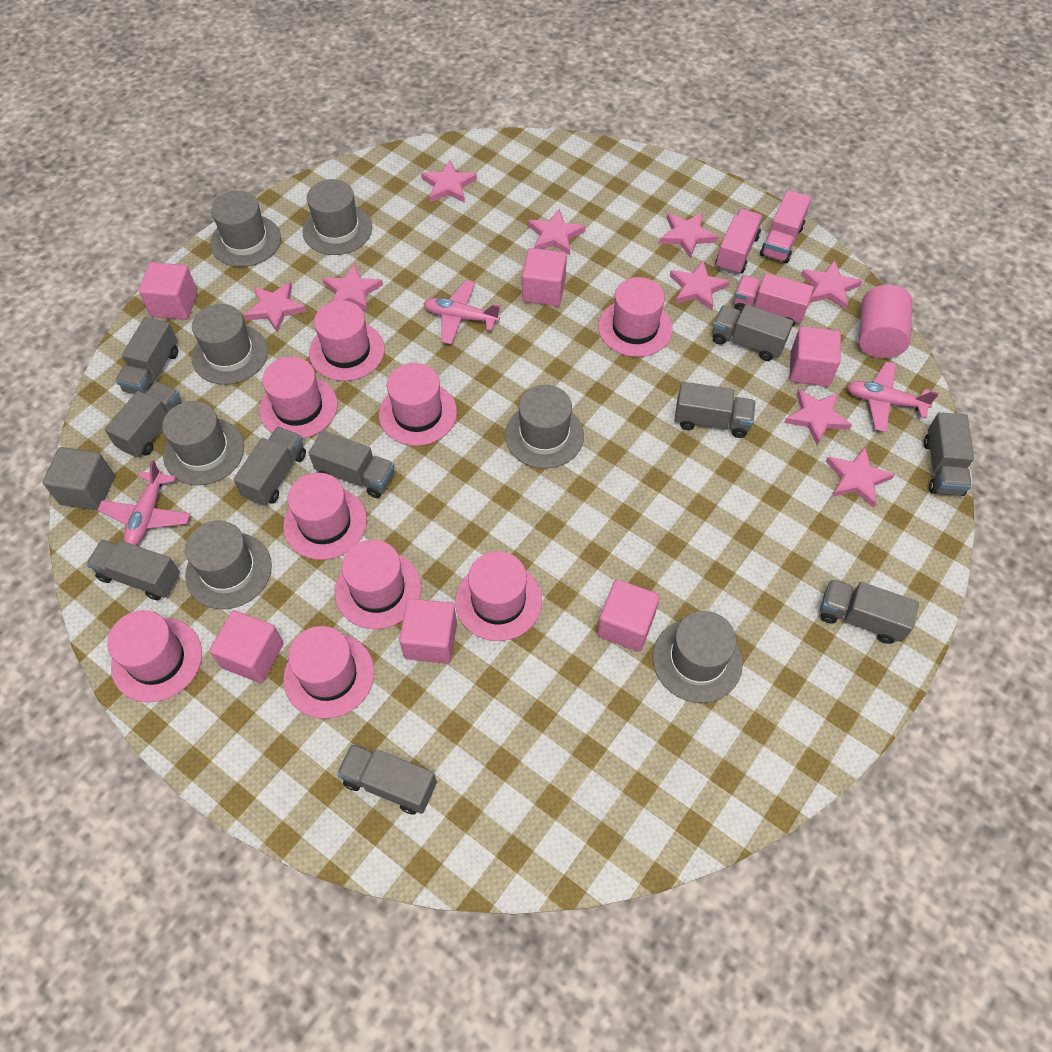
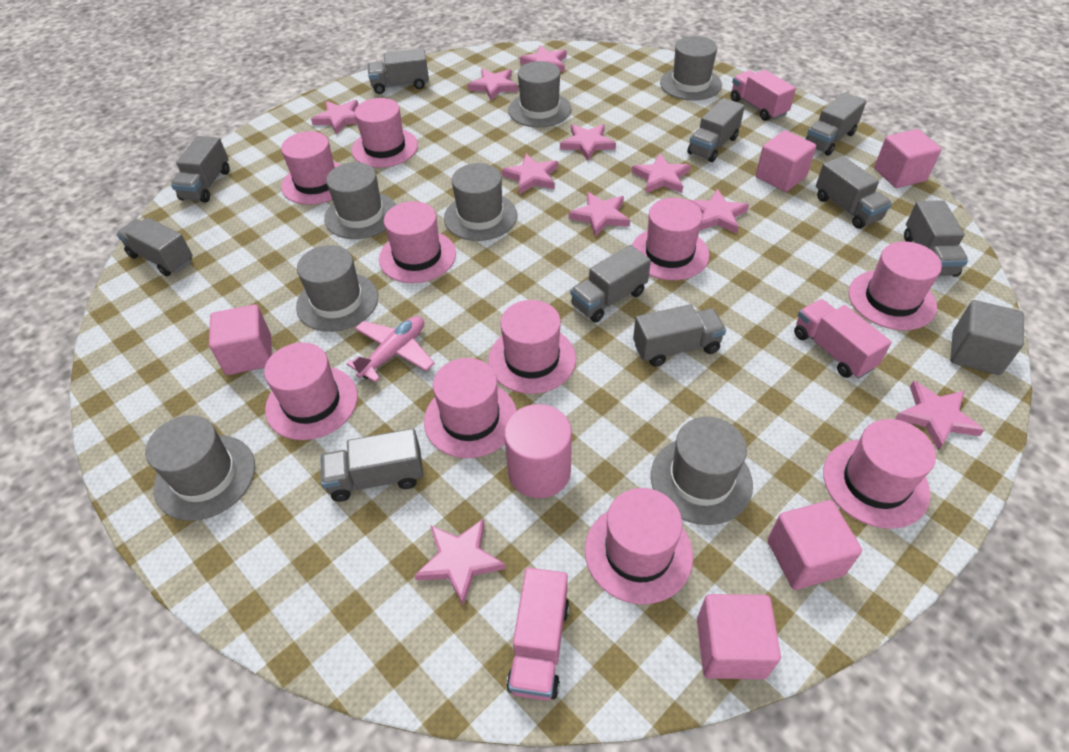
pink cube: [139,262,198,320] [209,610,284,683] [399,598,457,664] [522,248,567,306] [597,579,660,652] [790,326,841,386] = 6 -> [209,305,272,375] [697,594,781,679] [756,130,816,192] [767,500,862,590] [874,129,942,188] = 5
pink hat: [107,610,202,702] [259,357,338,439] [283,473,367,560] [284,626,374,719] [309,301,385,381] [335,540,421,629] [379,363,457,446] [455,551,542,641] [598,277,673,357] = 9 -> [264,342,358,440] [281,131,341,205] [351,98,418,168] [379,201,456,283] [424,358,517,458] [488,300,576,394] [585,488,693,604] [632,198,709,280] [823,419,936,529] [849,241,942,330] = 10
pink plane: [98,460,191,546] [423,280,501,344] [847,362,939,432] = 3 -> [346,316,435,382] = 1
pink star: [244,281,306,333] [323,263,383,312] [421,160,477,203] [528,209,585,255] [659,212,718,258] [670,260,730,310] [784,389,852,445] [801,260,863,310] [826,447,895,508] = 9 -> [311,100,358,135] [414,519,506,605] [468,69,518,100] [502,154,558,195] [520,45,567,72] [560,124,616,161] [569,192,630,237] [632,153,691,193] [689,189,749,234] [895,381,984,451] = 10

